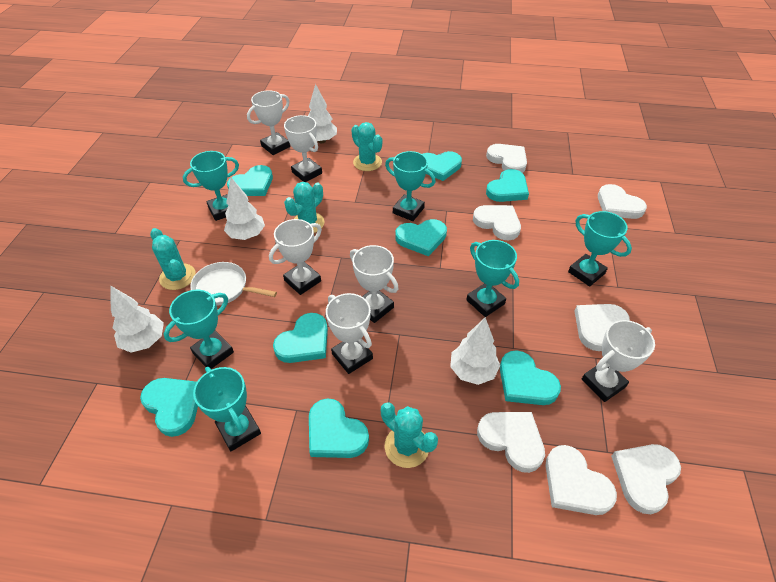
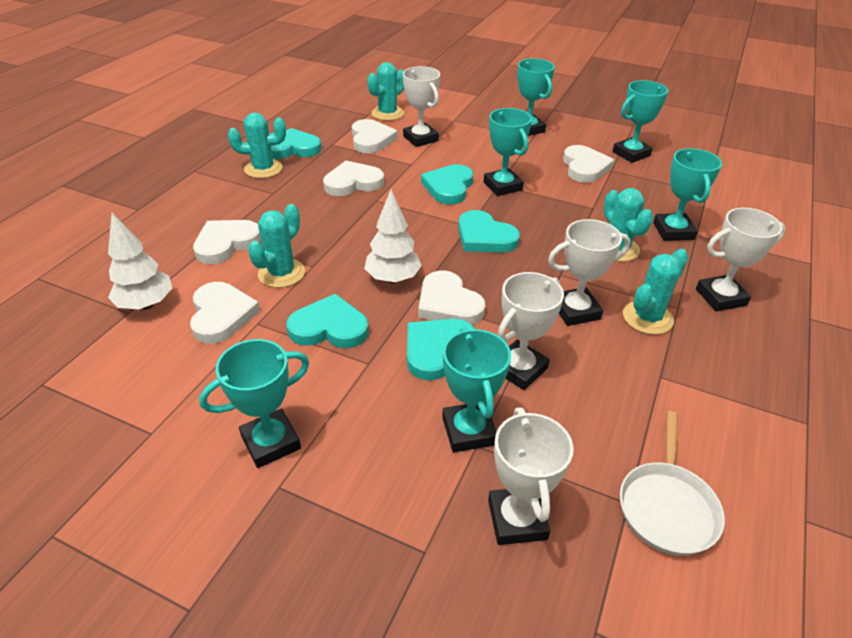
turquoise cactus: [150,228,196,290] [284,182,324,233] [351,122,382,171] [381,402,438,468] = 4 -> [228,113,286,178] [248,204,305,288] [367,62,404,121] [604,188,653,262] [623,249,689,335] = 5
turquoise heart: [140,378,198,437] [227,165,273,196] [273,313,328,363] [309,398,369,458] [395,219,447,256] [423,151,462,181] [486,169,529,202] [500,350,561,405] = 8 -> [271,128,322,159] [286,294,369,348] [407,319,475,381] [421,164,473,205] [458,210,520,253] = 5
white heart: [473,205,521,240] [477,412,545,473] [486,144,527,173] [545,445,617,515] [575,304,630,351] [598,184,647,219] [611,444,681,514] = 7 -> [190,282,260,344] [193,220,261,264] [323,161,384,196] [352,119,398,153] [418,270,485,325] [563,145,614,183] = 6
white tree: [110,285,164,353] [224,178,265,240] [308,84,337,143] [450,317,500,385] = 4 -> [108,213,172,310] [364,189,422,283] = 2
white trophy: [247,90,290,155] [269,219,322,295] [284,115,322,182] [326,293,373,374] [350,245,398,323] [581,320,655,402] = 6 -> [403,66,440,147] [488,408,574,545] [498,272,564,390] [548,219,631,326] [696,208,786,312] = 5

